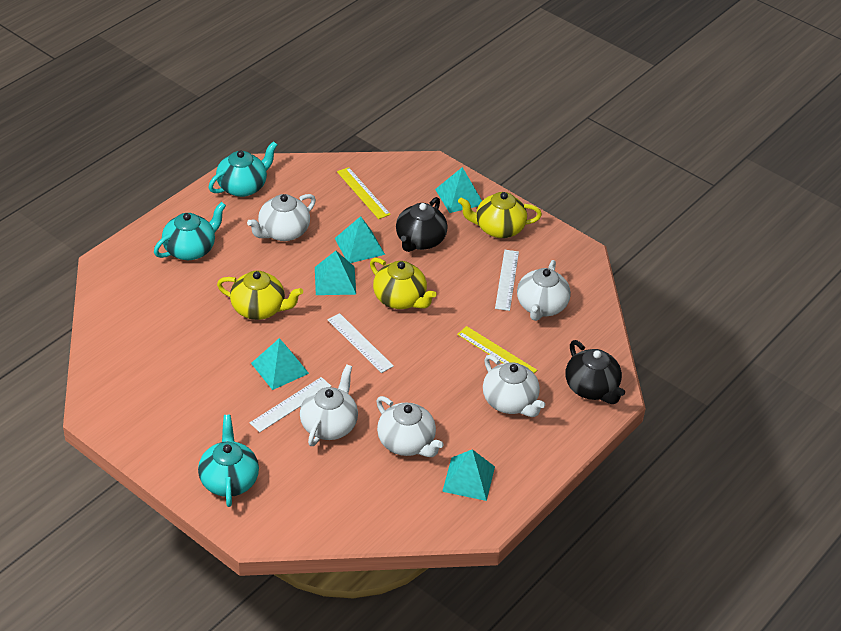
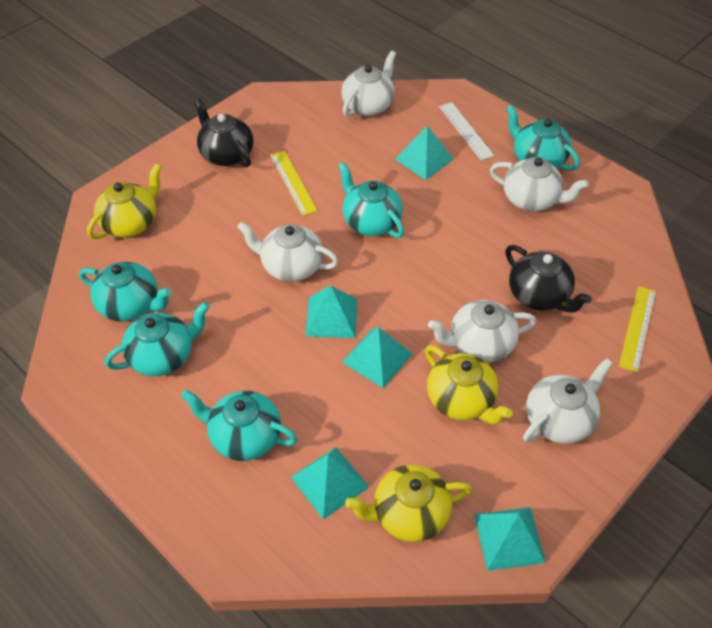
turquoise teapot: [154,202,226,260] [198,415,259,507] [209,141,277,197] = 3 -> [79,262,172,322] [105,302,209,376] [181,390,298,461] [338,162,404,238] [506,105,580,171] = 5
white ruler: [250,377,331,432] [328,313,394,373] [495,250,519,311] = 3 -> [439,102,494,160] = 1

